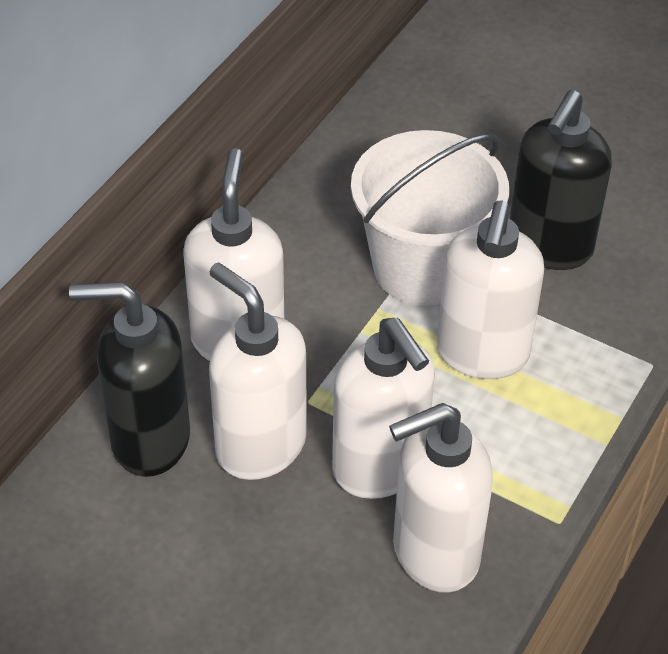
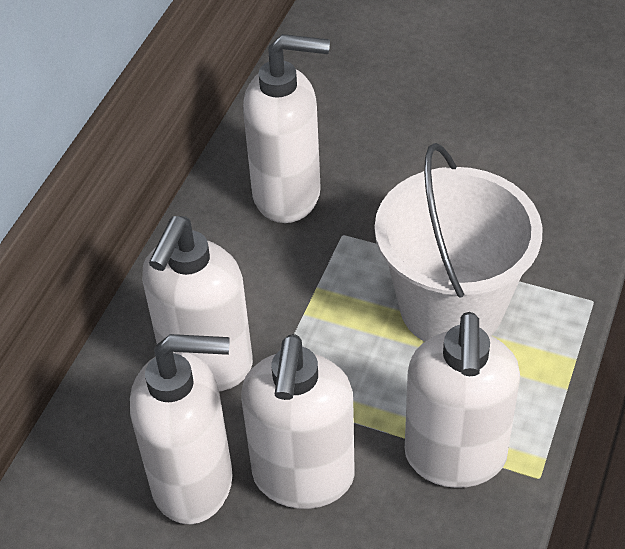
black soap dispenser: [69,282,190,477] [510,90,612,270] = 2 -> none = 0

